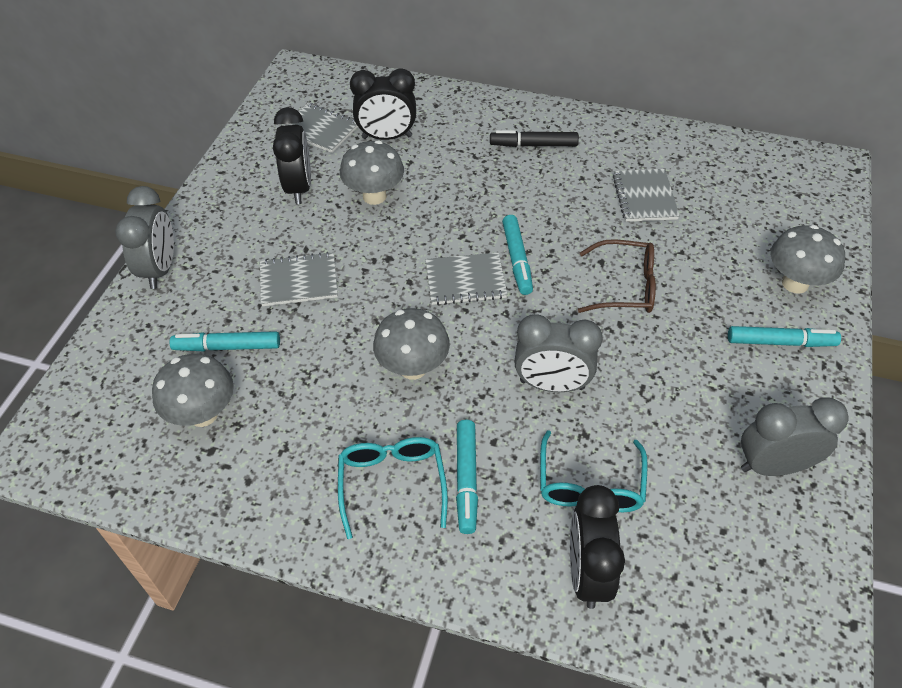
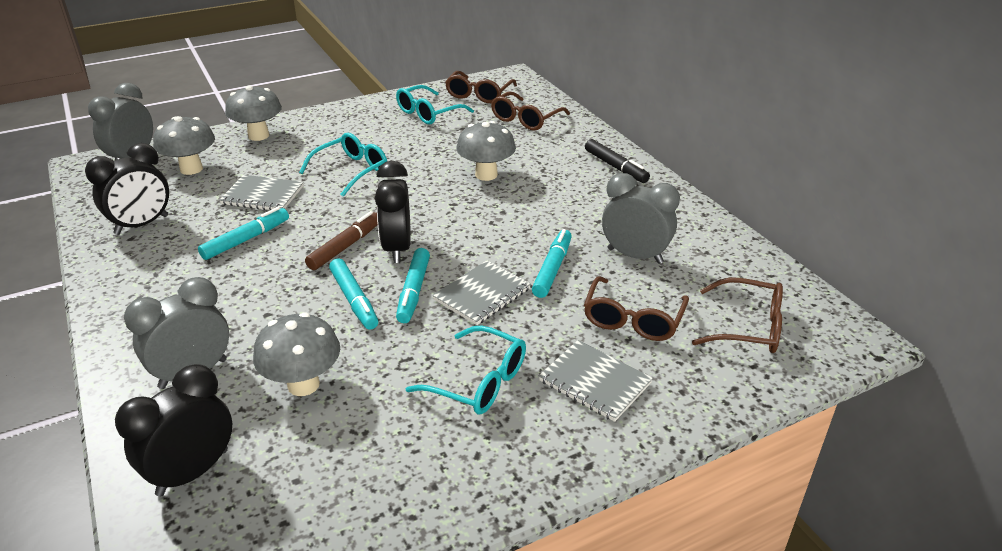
brown glasses: [578,239,656,313] = 1 -> [445,71,517,103] [491,92,570,131] [584,276,689,341] [692,277,783,353] = 4
brown marker: none = 0 -> [305,211,378,270] = 1
grey notebook: [260,252,338,306] [283,103,358,153] [426,252,507,305] [613,169,680,222] = 4 -> [219,175,304,210] [433,260,531,325] [539,340,653,422] = 3
turquoise glasses: [338,437,448,539] [540,430,648,512] = 2 -> [299,133,387,197] [396,85,474,125] [406,325,526,414] = 3

